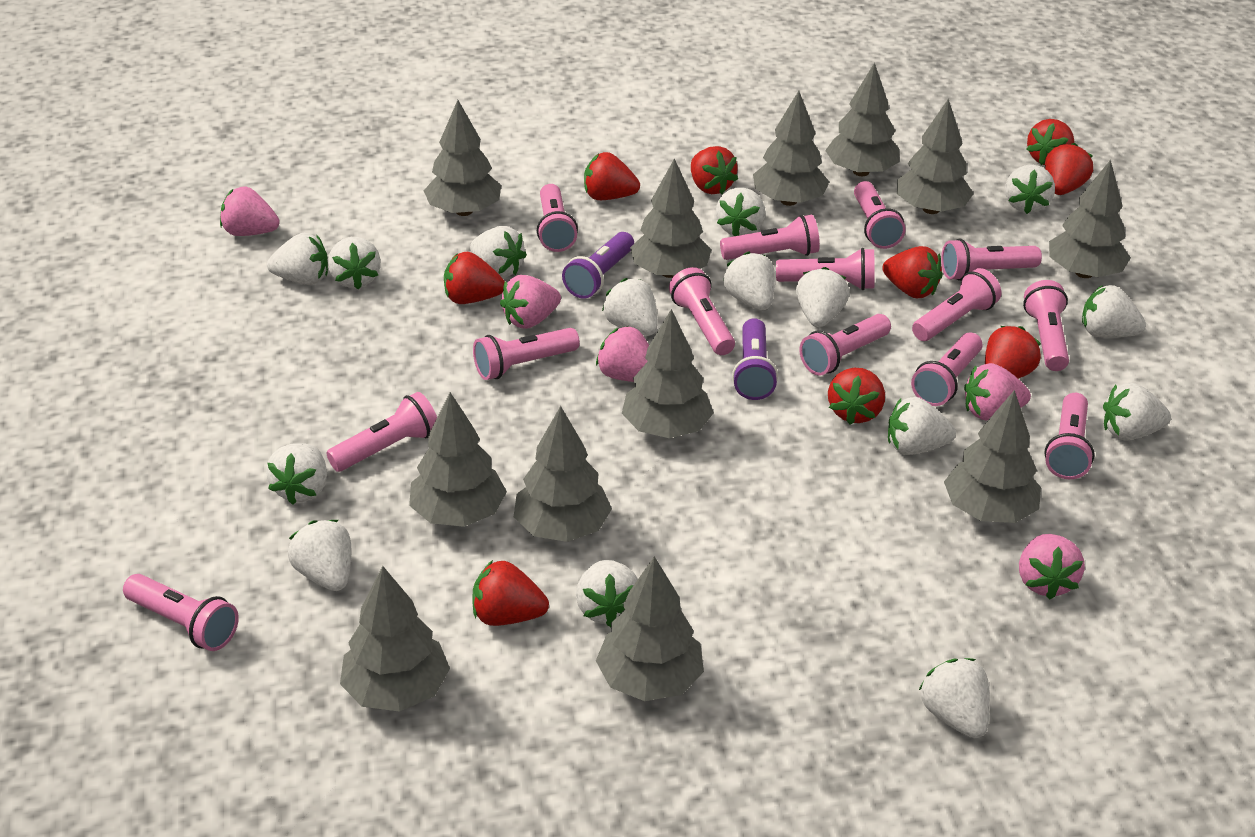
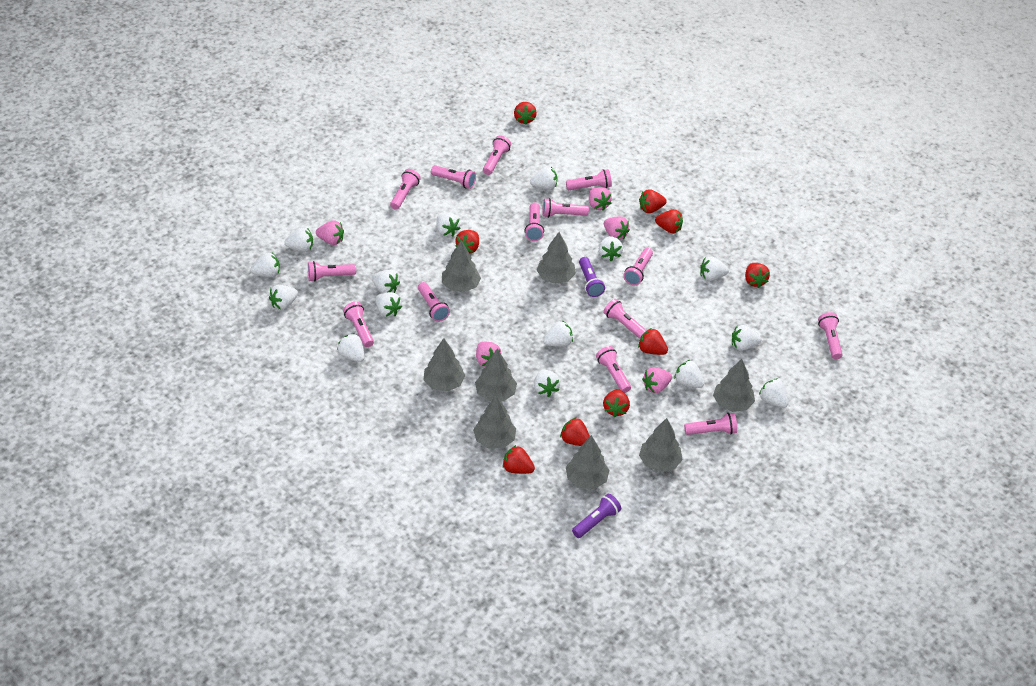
grey tree: [340,566,450,712] [409,392,507,527] [424,100,501,216] [514,406,612,542] [596,556,704,701] [622,309,714,438] [630,158,711,278] [753,91,829,206] [825,62,900,176] [897,98,974,214] [944,390,1041,523] [1049,160,1131,278] = 12 -> [424,338,465,392] [442,241,481,292] [473,395,516,449] [475,349,517,401] [537,232,576,284] [566,435,610,489] [639,418,683,472] [713,359,755,412] = 8

